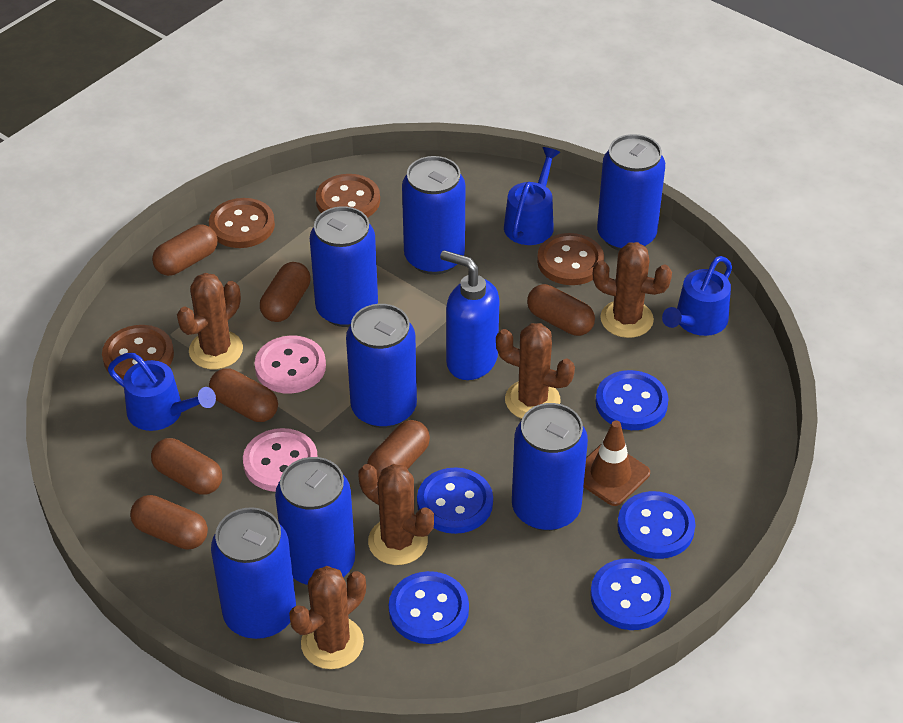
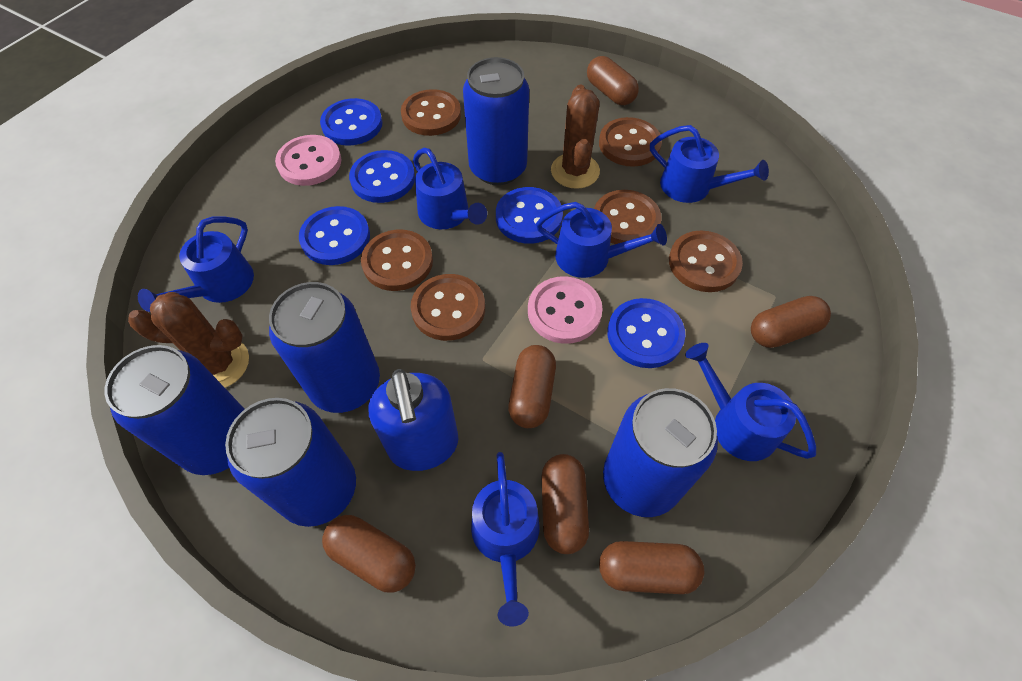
blue can: [211,507,296,639] [275,457,355,585] [310,206,378,327] [346,304,417,428] [402,156,465,275] [512,403,588,531] [597,134,665,251] = 7 -> [104,345,245,475] [225,398,356,527] [269,282,380,413] [463,57,529,185] [603,388,718,517] = 5
blue watering can: [108,353,216,431] [504,147,560,245] [662,256,732,336] = 3 -> [138,216,254,312] [413,148,487,229] [471,452,539,626] [536,202,667,278] [650,125,769,203] [685,343,816,461] = 6
brown button: [102,325,174,379] [209,198,275,248] [316,174,380,218] [537,233,604,285] = 4 -> [361,230,433,291] [401,89,461,136] [411,274,485,341] [594,190,662,244] [599,117,662,167] [669,231,743,292] = 6
brown cactus: [177,273,243,369] [289,566,366,669] [358,464,434,565] [496,323,575,419] [593,242,672,338] = 5 -> [128,292,249,388] [551,85,600,189] = 2
brown capsule: [130,495,208,550] [151,438,222,495] [152,225,218,276] [209,368,278,422] [260,262,311,322] [367,420,430,479] [527,284,595,336] = 7 -> [322,515,416,593] [508,345,556,428] [542,454,589,554] [587,56,639,105] [599,541,704,594] [751,296,831,348] = 6
brown traffic cone: [584,421,650,506] = 1 -> none = 0

